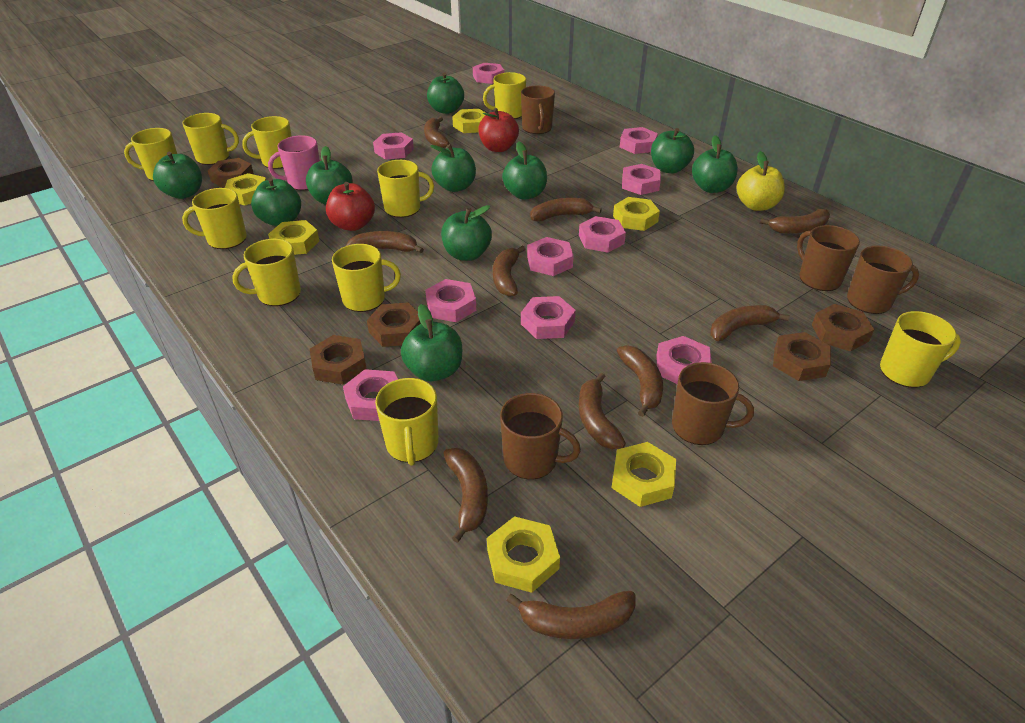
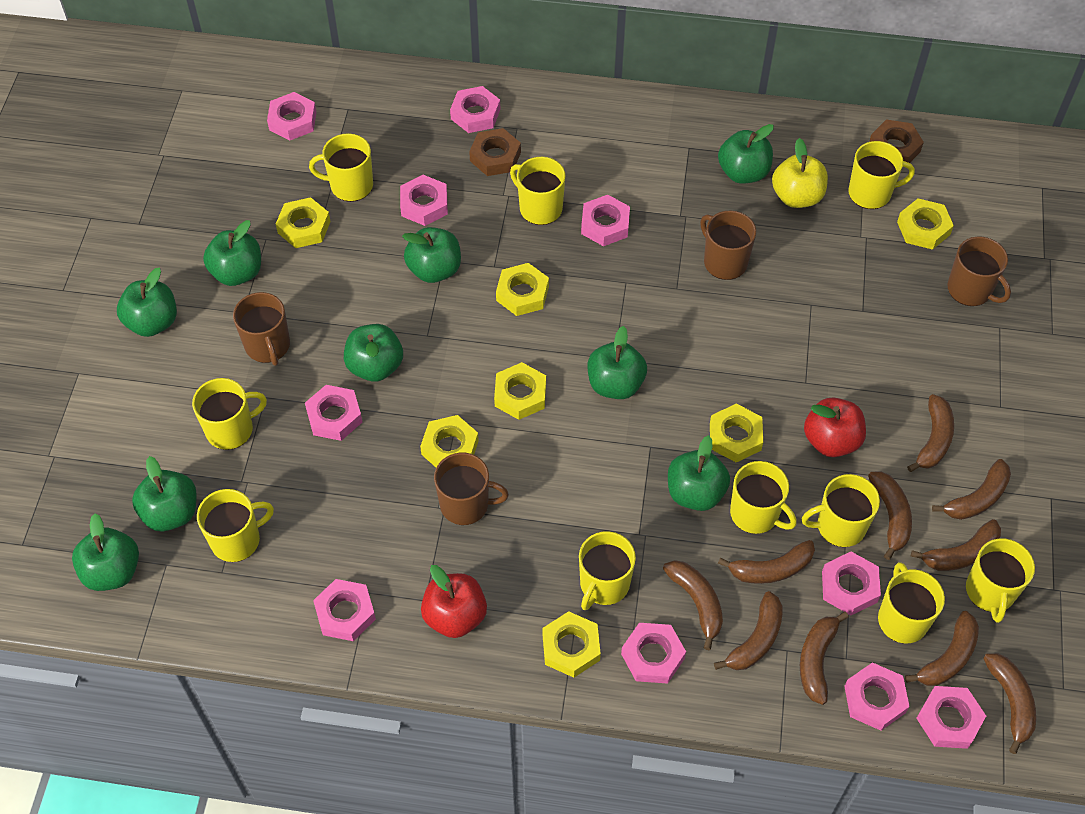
brown mug: [500,393,581,480] [521,85,555,134] [672,362,754,445] [797,225,860,291] [847,246,919,314] = 5 -> [233,292,290,366] [434,453,509,525] [700,210,756,280] [947,236,1011,306] = 4
brown nut: [208,158,254,188] [310,335,367,385] [367,303,421,347] [773,332,831,381] [812,304,874,351] = 5 -> [469,128,521,176] [869,120,924,163] = 2
green apple: [153,152,202,199] [251,177,301,226] [306,146,353,205] [401,304,462,382] [427,72,464,114] [430,144,476,192] [441,205,492,261] [502,142,547,200] [651,128,694,174] [692,135,738,193] = 10 -> [72,514,139,591] [117,268,177,337] [132,456,197,532] [203,220,261,286] [344,324,403,381] [402,227,461,283] [588,326,647,399] [668,435,730,511] [718,124,774,184] = 9
pink mug: [268,136,320,190] = 1 -> none = 0
yellow nut: [225,173,266,206] [268,220,319,255] [452,109,486,133] [487,516,560,593] [612,442,676,507] [613,197,660,231] = 6 -> [276,197,331,248] [420,415,479,467] [494,362,546,420] [496,263,549,316] [543,611,601,678] [710,404,763,463] [897,198,954,250] = 7

